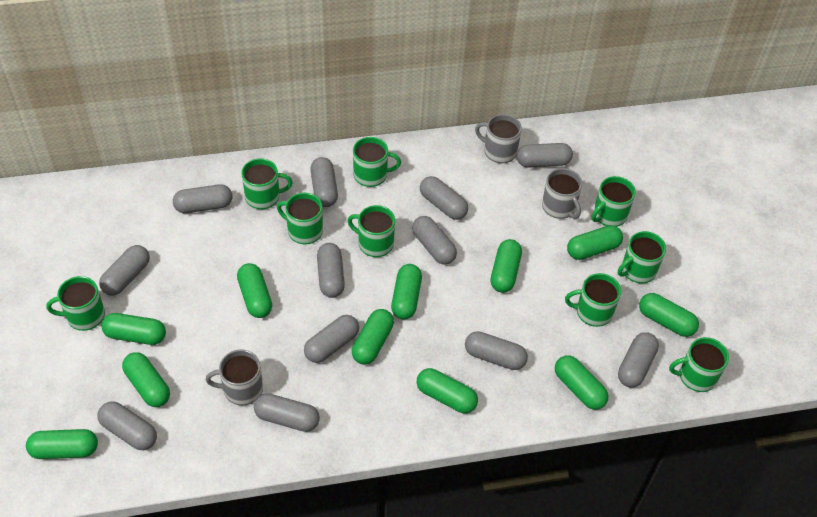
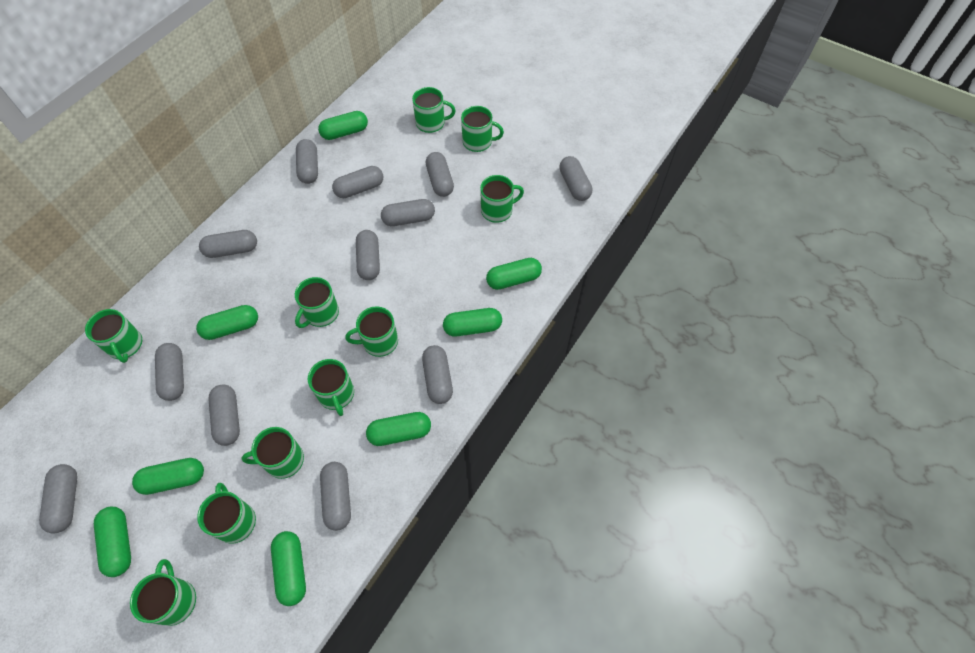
green capsule: [26,429,98,459] [101,313,166,345] [122,352,170,407] [237,263,272,318] [352,309,394,365] [391,264,422,320] [417,368,478,413] [491,239,522,293] [555,356,608,410] [567,225,623,260] [639,293,699,337] = 11 -> [94,507,131,577] [132,458,204,495] [196,305,258,340] [271,531,306,606] [318,111,368,140] [366,412,431,446] [443,308,502,337] [486,258,542,290] = 8
green mug: [46,276,105,331] [241,158,292,209] [277,193,323,244] [347,205,395,257] [353,137,401,187] [565,273,621,327] [591,176,636,227] [618,231,666,283] [669,337,729,392] = 9 -> [85,309,142,363] [130,559,196,626] [197,483,256,544] [242,427,304,479] [295,277,339,328] [308,359,354,416] [345,306,398,357] [412,87,456,133] [461,106,504,152] [480,175,524,223] = 10
grey mug: [206,349,263,406] [475,114,522,163] [542,168,582,219] = 3 -> none = 0

